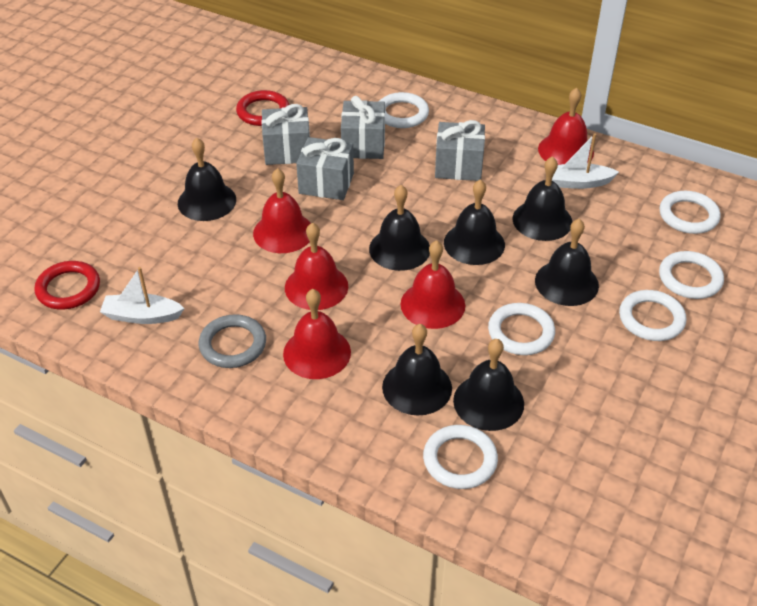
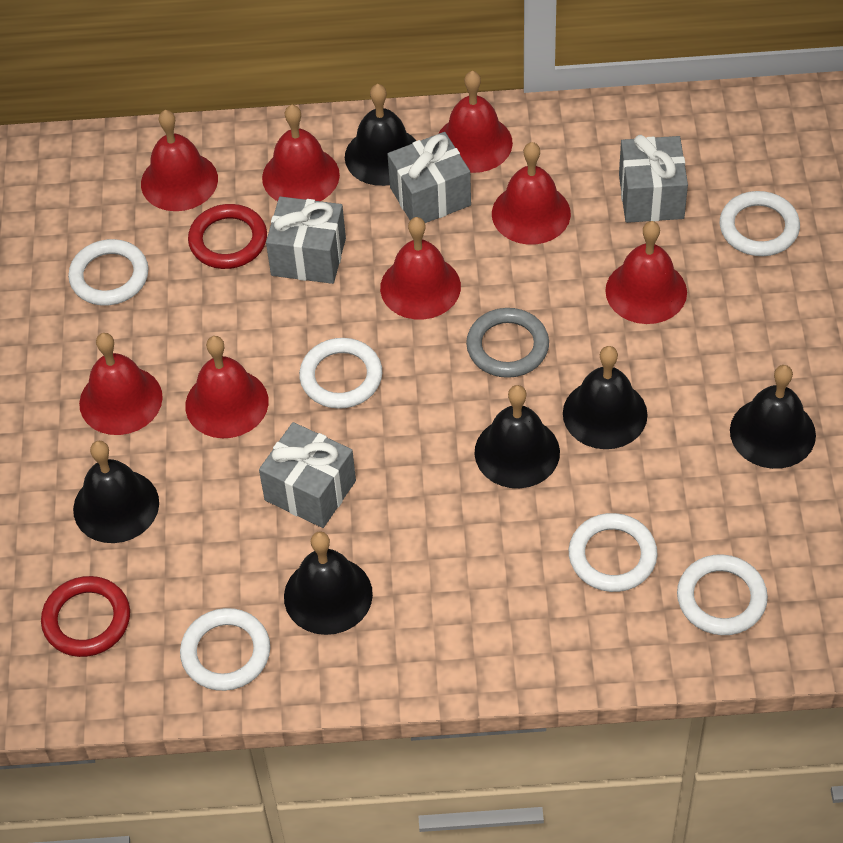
black bell: [178,138,236,221] [369,185,430,271] [382,324,452,416] [444,179,505,265] [453,339,524,431] [513,156,572,241] [535,219,599,306] = 7 -> [73,441,159,543] [284,531,373,635] [345,84,416,186] [474,385,560,488] [563,346,648,449] [730,365,816,469] = 6
red bell: [253,168,311,253] [283,289,351,379] [285,222,348,310] [401,240,465,329] [538,88,594,165] = 5 -> [79,333,163,435] [141,110,218,211] [185,336,269,438] [262,105,340,201] [380,217,461,319] [439,71,513,173] [492,142,571,244] [605,221,687,324] = 8
white boat: [100,267,184,324] [552,134,619,189] = 2 -> none = 0

